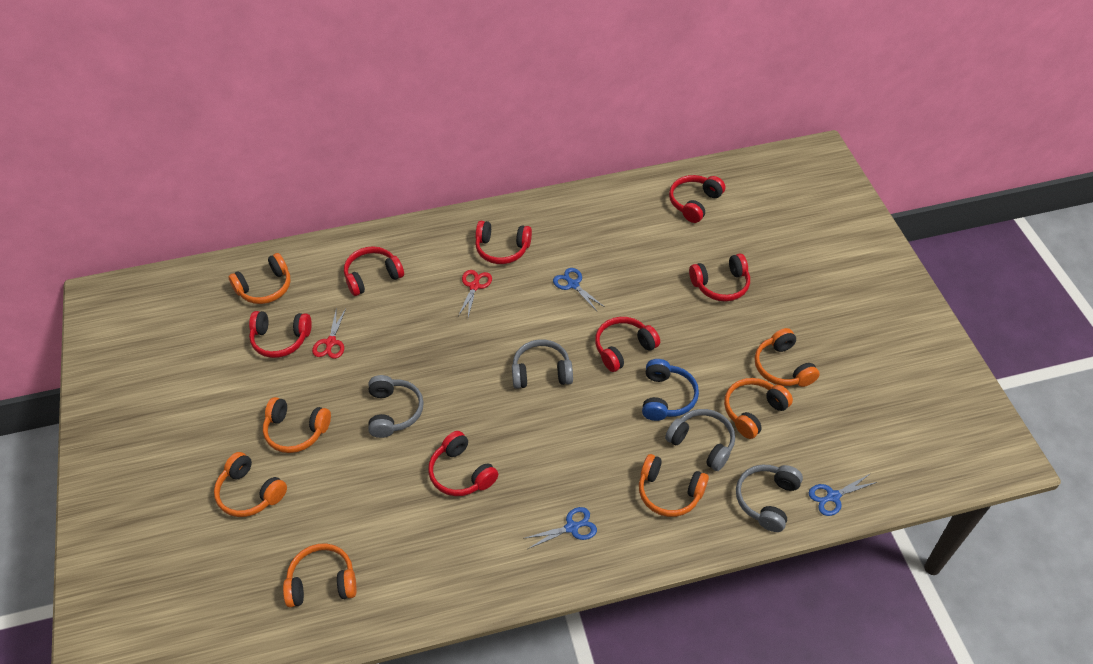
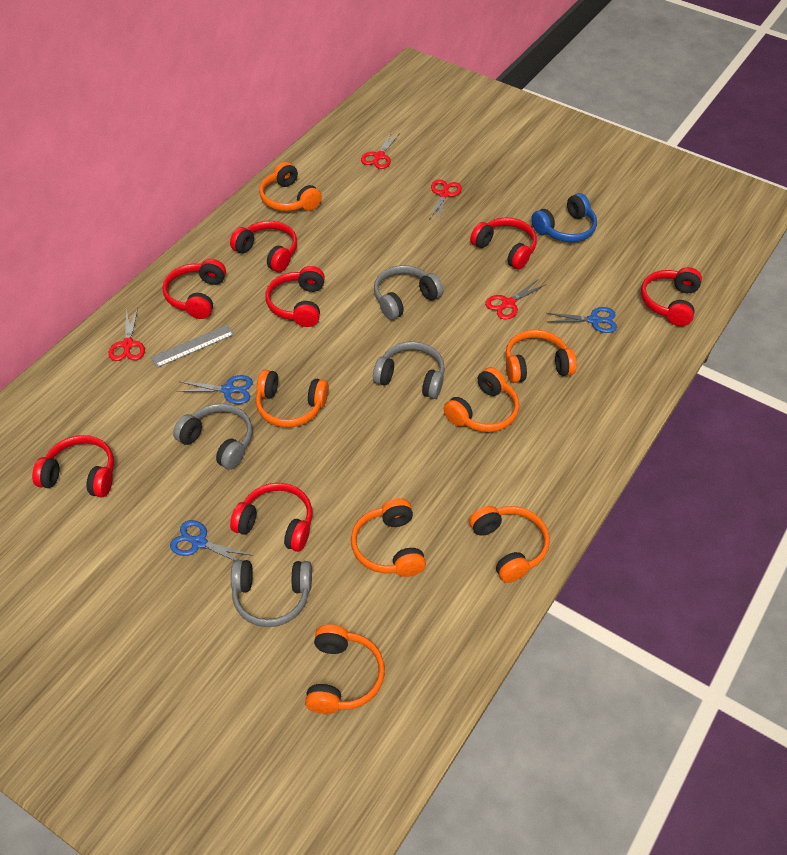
grey ruler: none = 0 -> [151,325,235,368] = 1
red scissors: [312,308,346,359] [458,270,492,317] = 2 -> [108,308,145,361] [361,132,400,169] [429,179,462,221] [485,279,546,320] = 4

